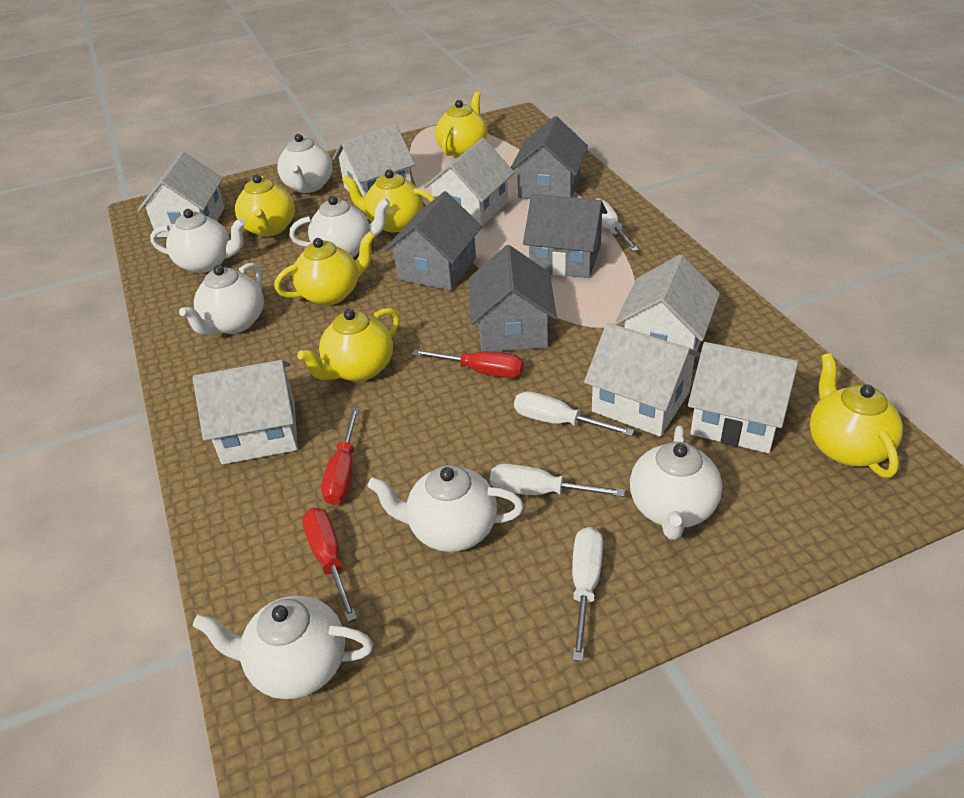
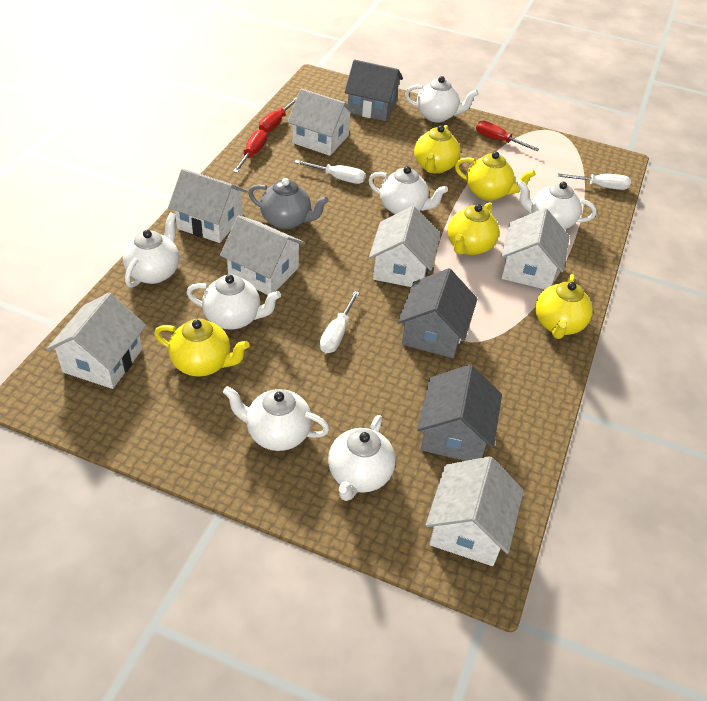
grey house: [385,191,482,291] [469,245,557,352] [511,116,588,199] [523,194,607,278] = 4 -> [344,60,403,121] [398,268,478,358] [417,364,502,461] = 3
grey teapot: none = 0 -> [248,178,328,229] = 1
white screwdriver: [490,464,625,497] [514,391,634,436] [572,527,603,661] [596,198,639,252] = 4 -> [294,160,366,184] [320,291,360,353] [558,173,631,190] = 3
yellow teapot: [235,174,295,237] [274,231,375,305] [297,308,400,382] [342,169,435,232] [435,92,488,157] [810,353,903,477] = 6 -> [154,319,250,376] [414,125,461,174] [448,202,499,255] [455,152,536,201] [535,274,593,339] = 5

